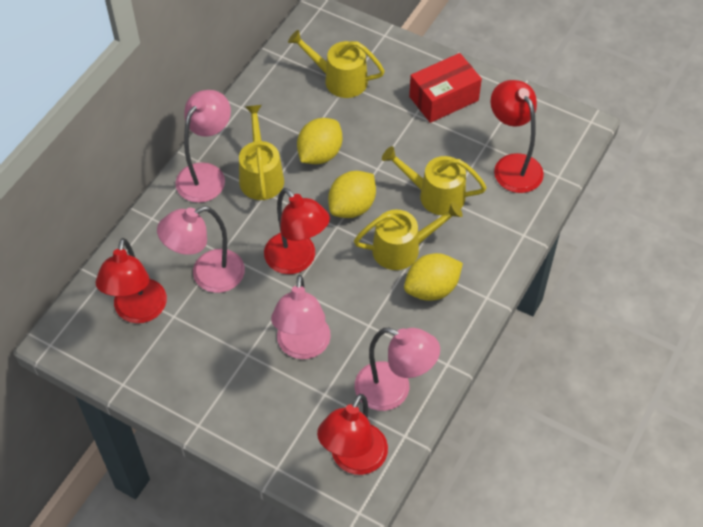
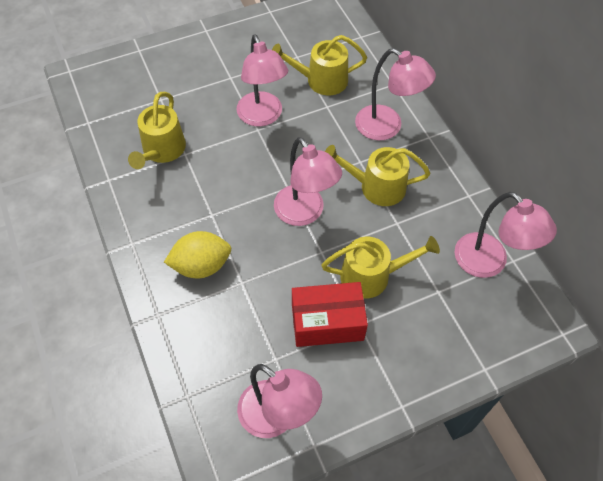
pink lamp: [157,206,245,293] [176,90,231,203] [271,275,331,359] [355,328,440,411] = 4 -> [237,35,288,127] [237,364,322,438] [274,137,342,226] [355,48,436,141] [455,192,557,278] = 5
red lamp: [96,238,167,323] [264,188,330,274] [317,394,388,475] [490,80,544,193] = 4 -> none = 0
yellow lemon: [297,118,342,164] [328,171,376,218] [404,253,463,301] = 3 -> [164,231,231,278] = 1

